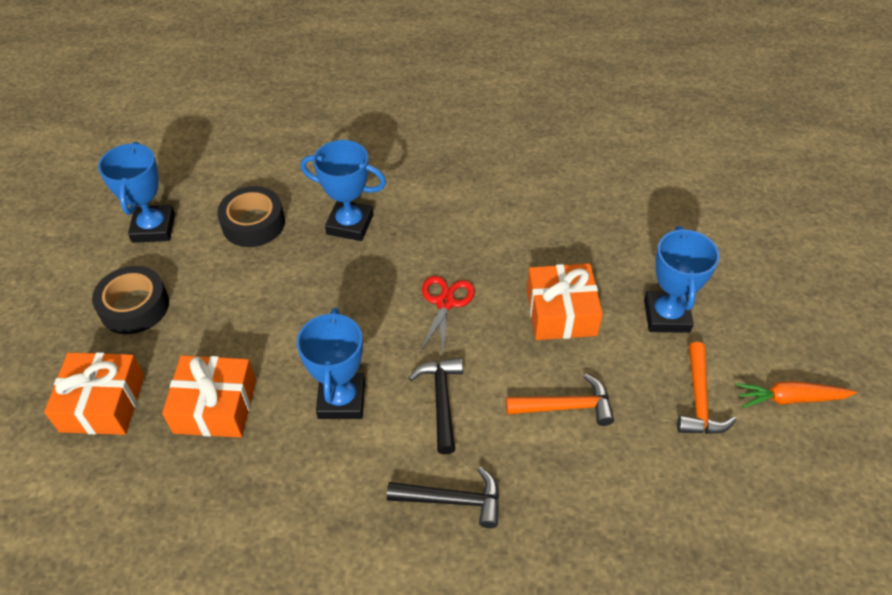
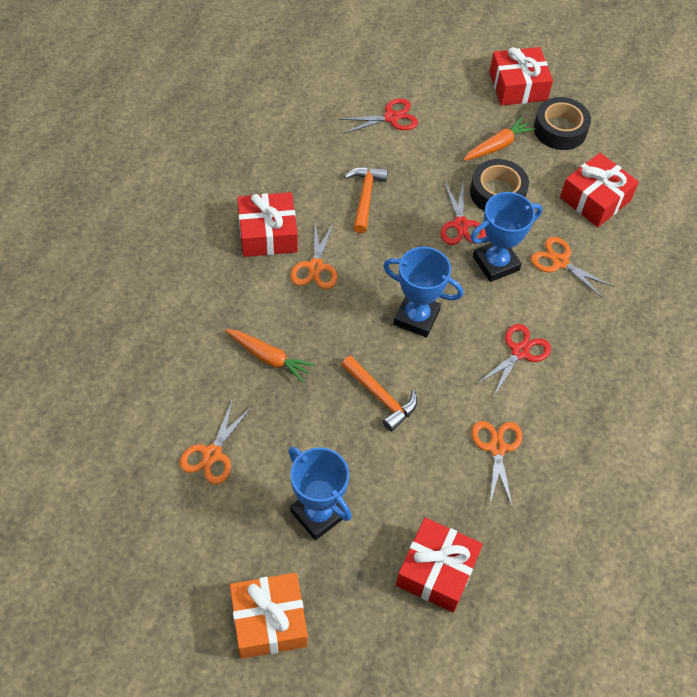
black hammer: [387,467,499,528] [409,358,463,454] = 2 -> none = 0
blue trophy: [98,142,175,243] [297,308,365,419] [301,140,386,241] [644,226,720,333] = 4 -> [288,447,352,540] [383,247,463,337] [470,192,543,282] = 3
orange carrot: [736,381,857,408] = 1 -> [225,329,315,383] [463,117,536,161] = 2
orange gift: [44,352,144,435] [162,355,256,438] [527,263,603,340] = 3 -> [230,573,308,659] = 1
orange scissors: none = 0 -> [180,399,251,484] [290,222,337,289] [472,421,522,506] [531,237,614,298] = 4
red gift: none = 0 -> [237,192,298,257] [396,518,483,613] [489,47,553,106] [560,153,639,227] = 4
red scissors: [420,276,475,358] = 1 -> [339,98,418,134] [441,181,486,245] [477,324,551,396] = 3

